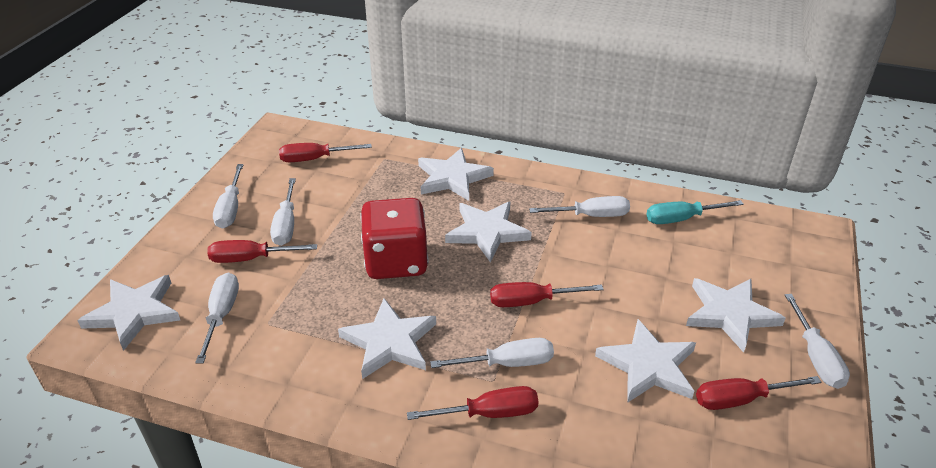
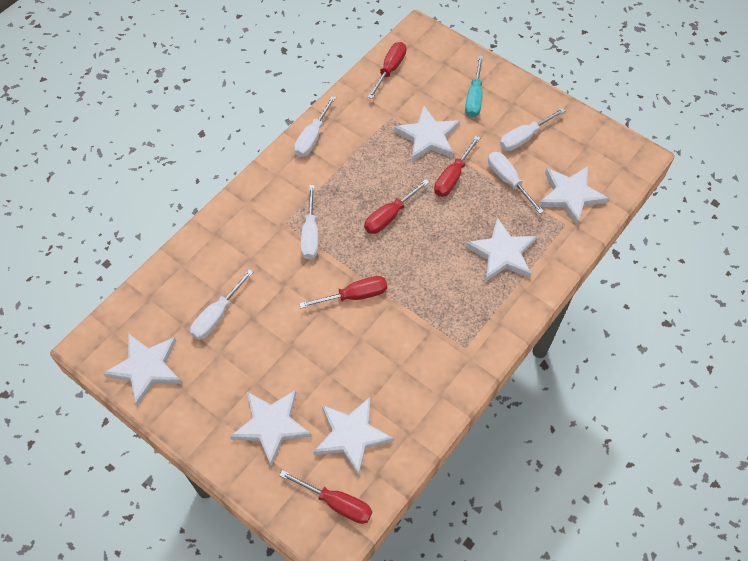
red dice: [360,198,428,279] = 1 -> none = 0
white screwdriver: [195,273,239,364] [213,164,243,228] [270,178,296,246] [430,338,554,368] [529,196,630,217] [785,294,850,389] = 6 -> [190,269,253,340] [294,96,336,157] [301,185,318,259] [488,152,544,214] [500,108,565,151] = 5

